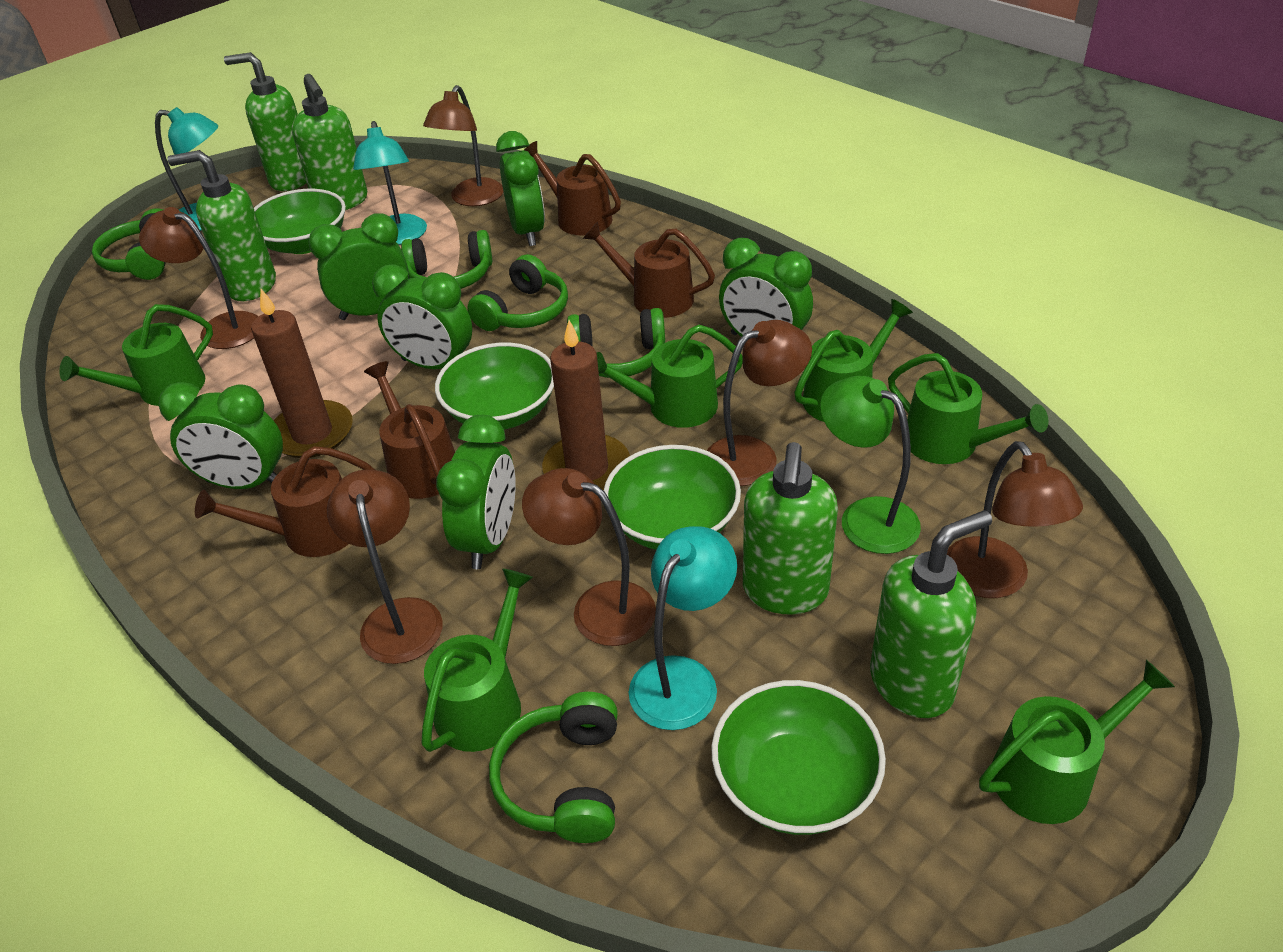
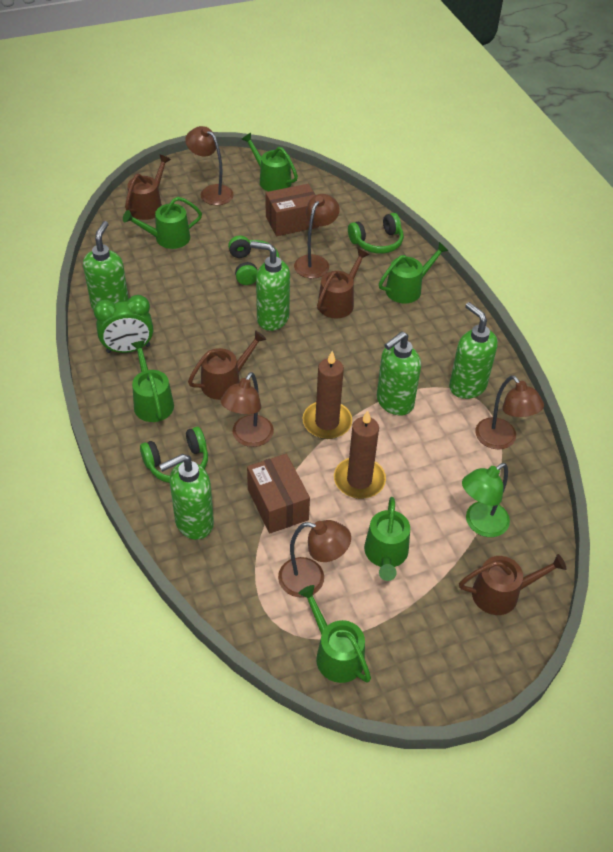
brown box: none = 0 -> [247,454,310,534] [266,184,319,236] = 2
brown lamp: [139,207,259,349] [327,469,443,664] [423,85,503,206] [522,468,656,646] [707,320,812,486] [947,441,1083,598] = 6 -> [185,126,234,205] [221,372,274,447] [278,520,351,598] [294,194,340,279] [475,375,544,450] = 5
green bowl: [254,189,346,254] [435,343,554,430] [604,445,741,550] [711,680,886,835] = 4 -> none = 0
green clock: [159,382,283,489] [309,213,409,320] [372,264,472,369] [436,415,516,569] [496,131,545,246] [719,238,813,337] = 6 -> [94,295,153,353] = 1
green headphones: [92,208,166,280] [401,230,492,289] [467,254,568,331] [489,692,618,843] [567,308,665,378] = 5 -> [140,427,208,483] [228,236,279,285] [348,213,404,254] = 3
turquoise lamp: [155,107,218,231] [353,121,427,245] [629,526,737,730] = 3 -> none = 0

